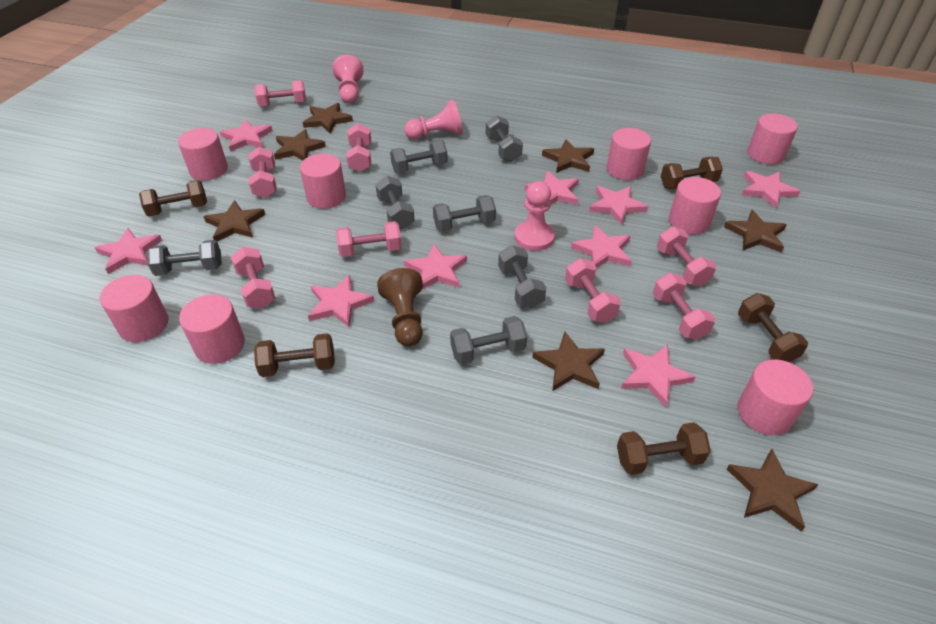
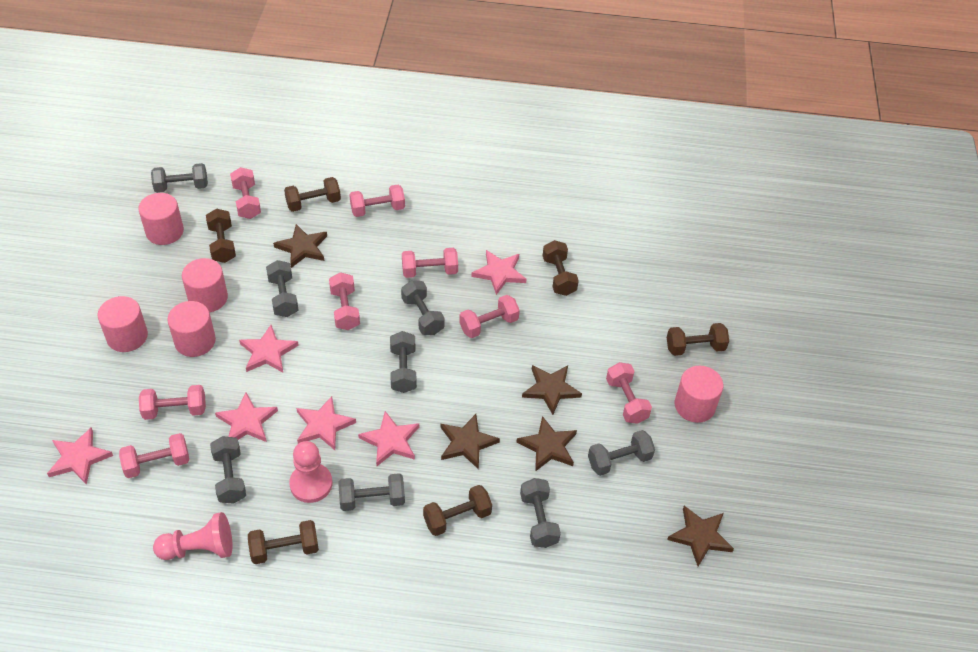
brown dumbbell: [139,180,207,217] [254,333,335,377] [617,422,711,475] [661,157,723,189] [738,293,808,362] = 5 -> [206,208,236,263] [248,520,319,564] [284,177,341,212] [423,485,492,536] [543,240,579,296] [667,323,729,356] = 6
brown pawn: [377,268,423,346] = 1 -> none = 0
brown star: [204,200,265,242] [274,129,326,161] [303,103,353,133] [532,332,605,391] [542,139,594,173] [724,210,787,253] [727,449,818,531] = 7 -> [273,224,327,268] [441,414,500,470] [517,416,577,472] [522,365,582,415] [667,506,734,566] = 5
grey dumbbell: [147,240,222,276] [375,176,415,229] [390,140,448,173] [433,195,496,232] [450,316,527,365] [486,115,523,162] [498,245,546,308] = 7 -> [151,163,208,193] [210,436,246,504] [266,260,299,317] [339,473,405,511] [390,331,417,393] [401,280,444,335] [520,478,561,548] [588,430,655,476] = 8
pink cylinder: [100,275,168,342] [178,128,228,180] [179,294,245,364] [300,154,346,209] [607,128,651,180] [669,177,721,234] [737,360,813,435] [748,113,798,164] = 8 -> [98,296,148,352] [138,193,184,245] [167,301,216,357] [182,258,228,312] [675,366,723,423] = 5
pink pawn: [333,55,363,104] [405,100,463,140] [514,181,555,251] = 3 -> [153,512,233,560] [289,441,332,503] = 2
pink star: [95,228,162,274] [220,119,273,152] [308,275,374,327] [404,244,467,290] [525,171,579,205] [571,225,631,268] [589,186,648,225] [621,345,696,407] [741,171,800,208] = 9 -> [47,427,113,485] [215,393,278,442] [239,325,299,373] [296,396,356,450] [358,411,419,466] [471,250,526,295] = 6

